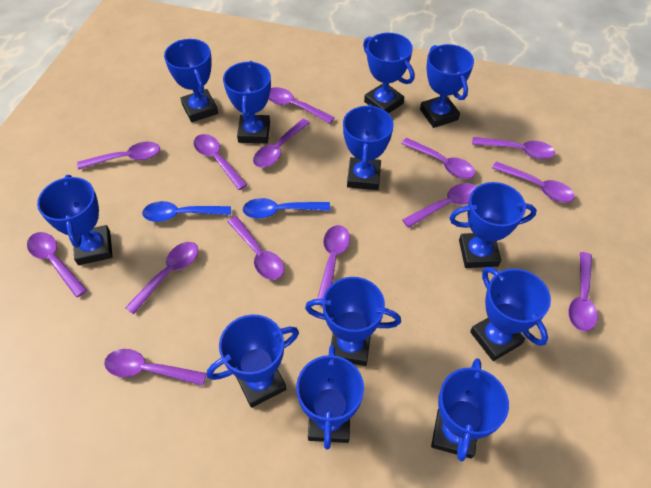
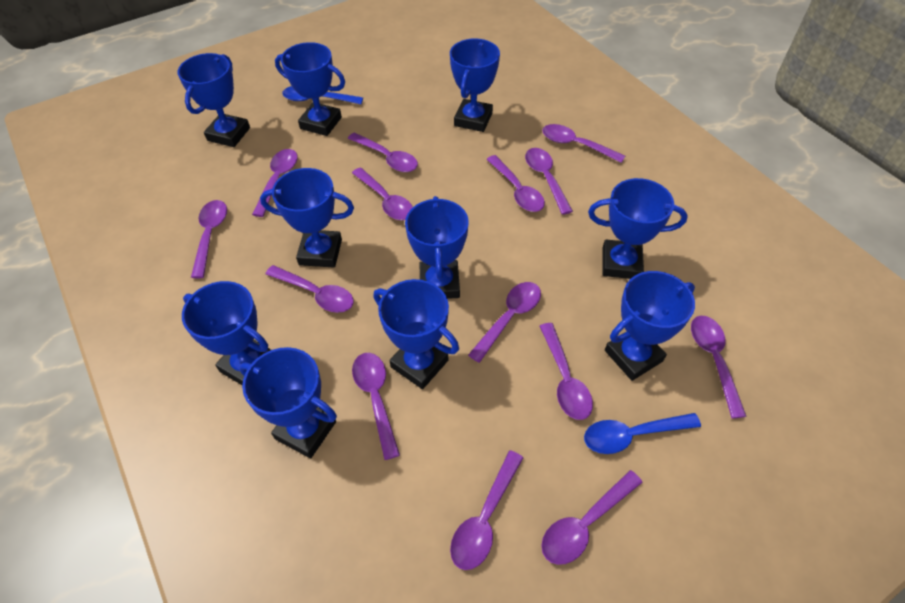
blue trophy: [37,175,113,265] [164,39,218,122] [207,314,299,408] [223,61,271,143] [296,345,364,449] [305,277,401,366] [343,104,394,190] [363,33,414,114] [420,44,474,128] [431,358,509,461] [449,182,537,268] [470,267,551,361] = 12 -> [178,53,250,147] [182,281,271,385] [239,347,337,458] [260,168,354,267] [275,42,345,136] [374,279,459,389] [405,196,469,299] [450,39,500,132] [588,178,688,279] [605,271,695,381] = 10

